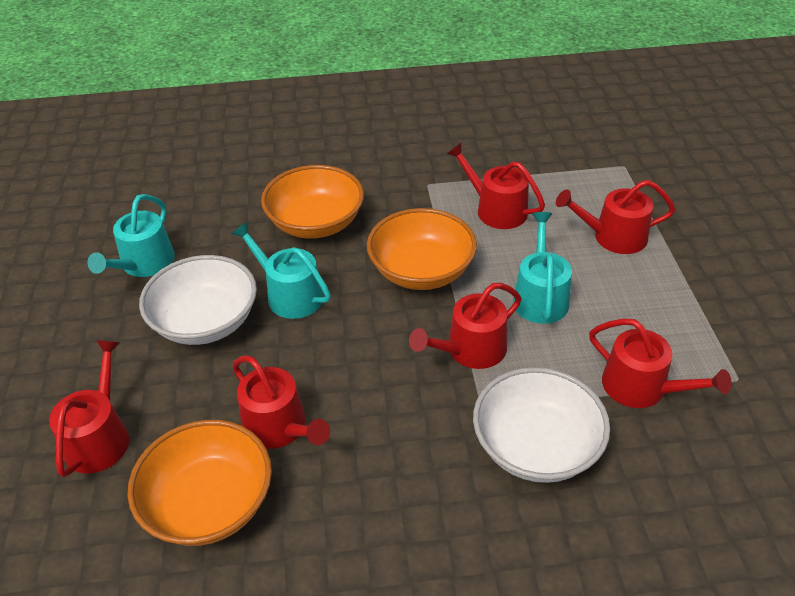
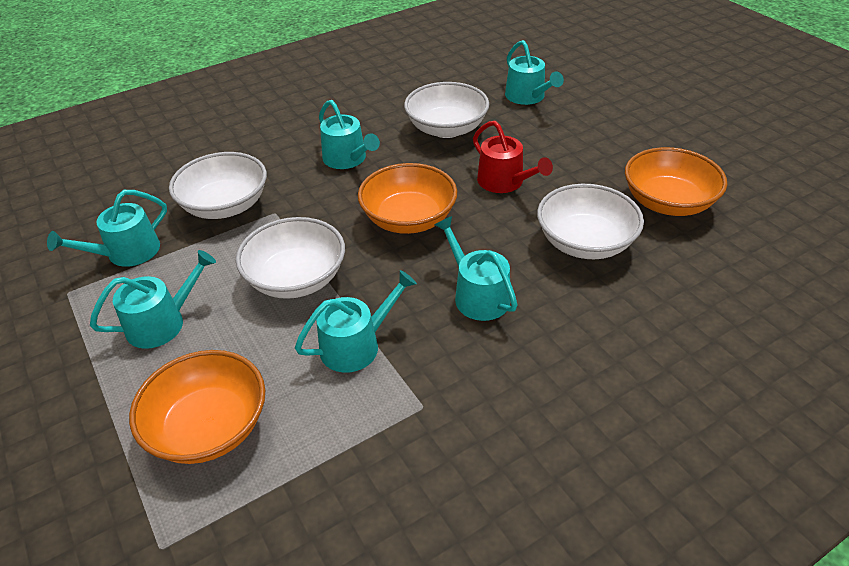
red watering can: [49,340,129,477] [232,355,330,449] [409,283,521,369] [447,143,545,229] [556,180,675,254] [589,319,731,408] = 6 -> [473,121,553,193] = 1
turquoise watering can: [87,194,175,277] [232,222,331,319] [513,212,572,324] = 3 -> [47,190,167,267] [90,250,216,349] [295,270,417,373] [319,100,380,169] [435,216,518,321] [505,40,564,105] = 6
white bowl: [139,255,257,345] [473,367,610,483] = 2 -> [169,152,267,219] [236,217,345,299] [404,82,489,138] [537,184,644,259] = 4

